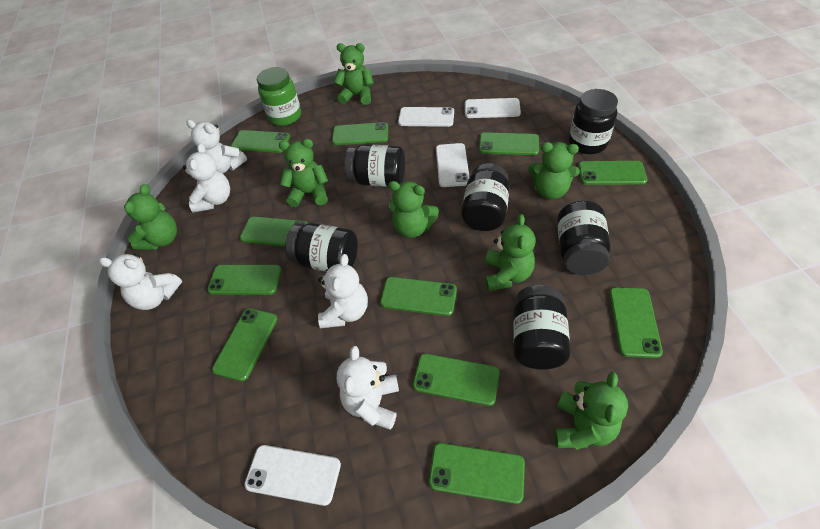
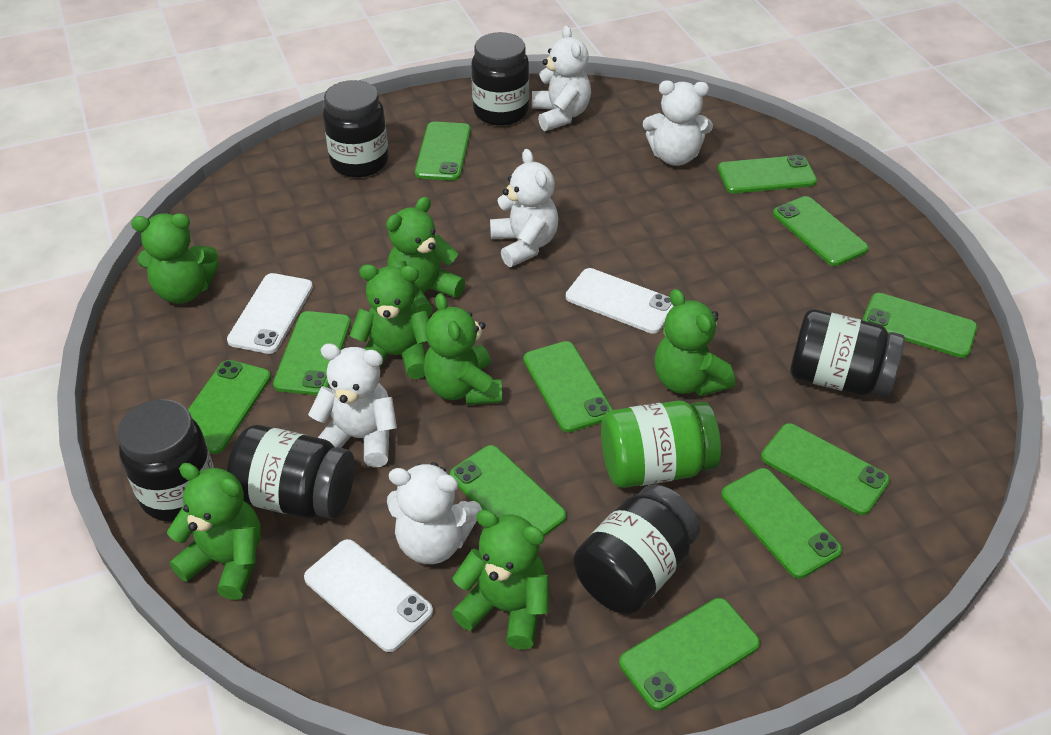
white phone: [244,445,341,506] [398,107,454,127] [436,143,470,187] [465,98,521,118] = 4 -> [227,273,313,354] [304,539,433,652] [566,268,674,334] = 3

